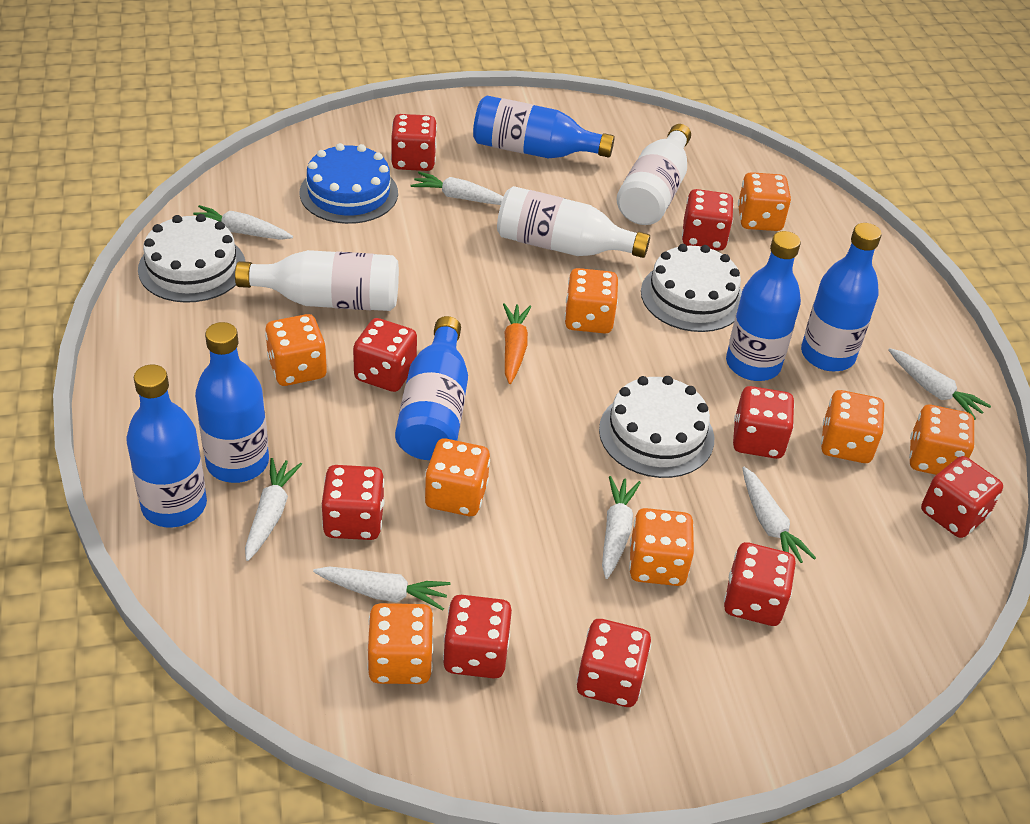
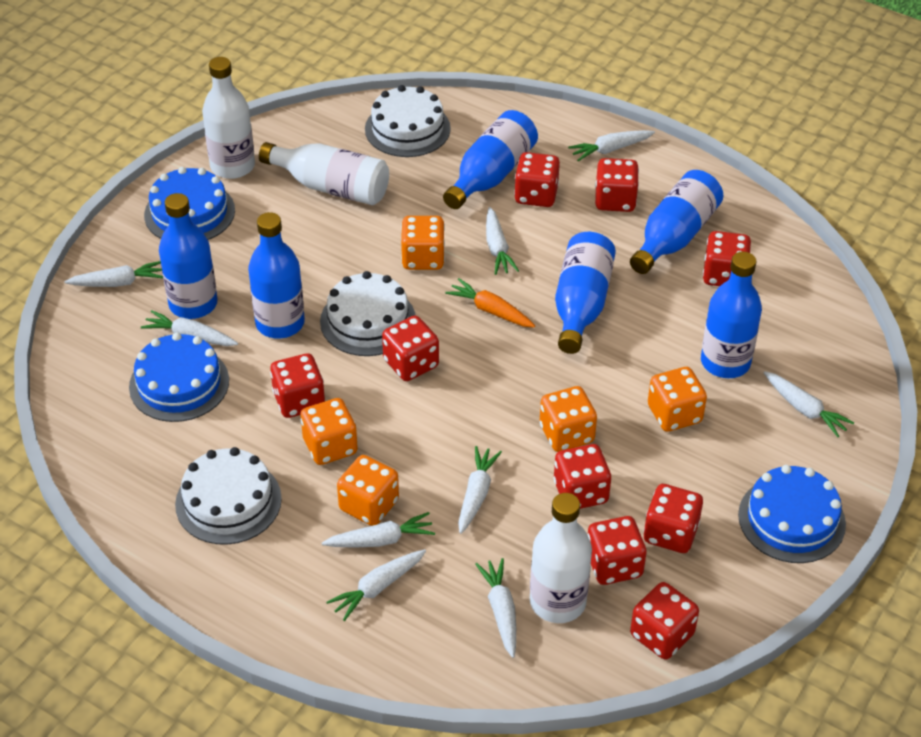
blue cake: [300,143,398,224] = 1 -> [129,333,229,422] [144,167,235,240] [738,465,846,563] = 3
orange dice: [265,314,327,386] [367,603,434,684] [425,438,490,516] [564,268,618,333] [629,508,694,586] [738,172,791,231] [821,390,884,463] [909,405,975,475] = 8 -> [300,398,358,465] [337,455,399,526] [401,216,445,270] [540,386,597,452] [648,367,707,432] = 5
white carrot: [193,205,293,240] [245,458,302,561] [313,566,450,611] [410,172,503,205] [602,476,641,579] [743,467,816,563] [889,348,991,420] = 7 -> [64,261,163,287] [141,310,238,346] [322,512,435,548] [326,549,426,621] [458,446,502,534] [475,558,516,658] [486,207,519,275] [568,130,655,161] [764,371,854,437] = 9

